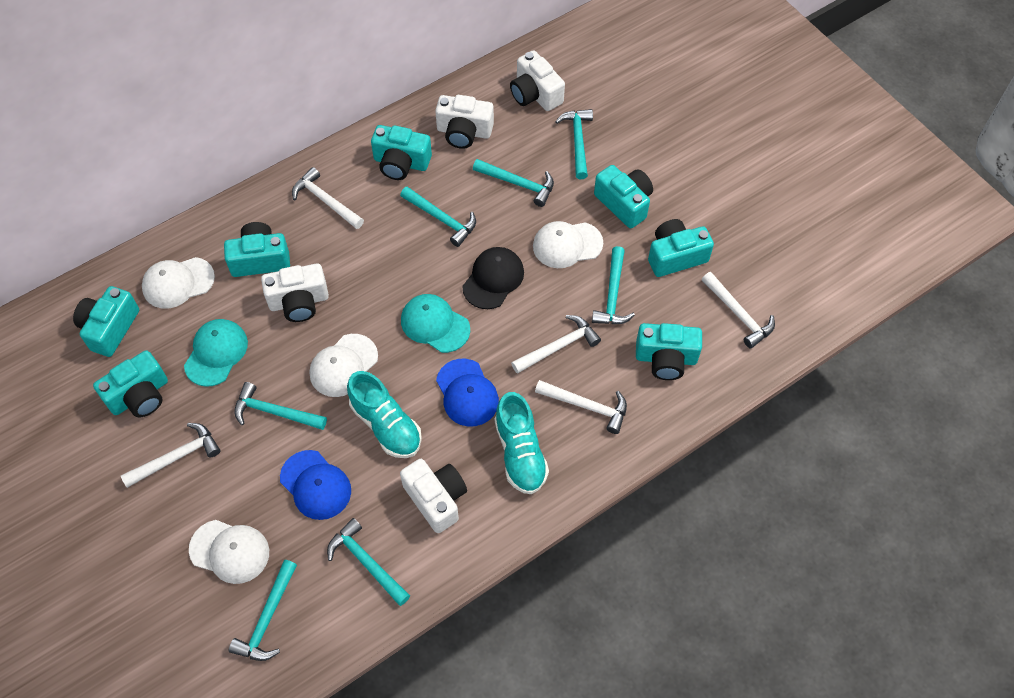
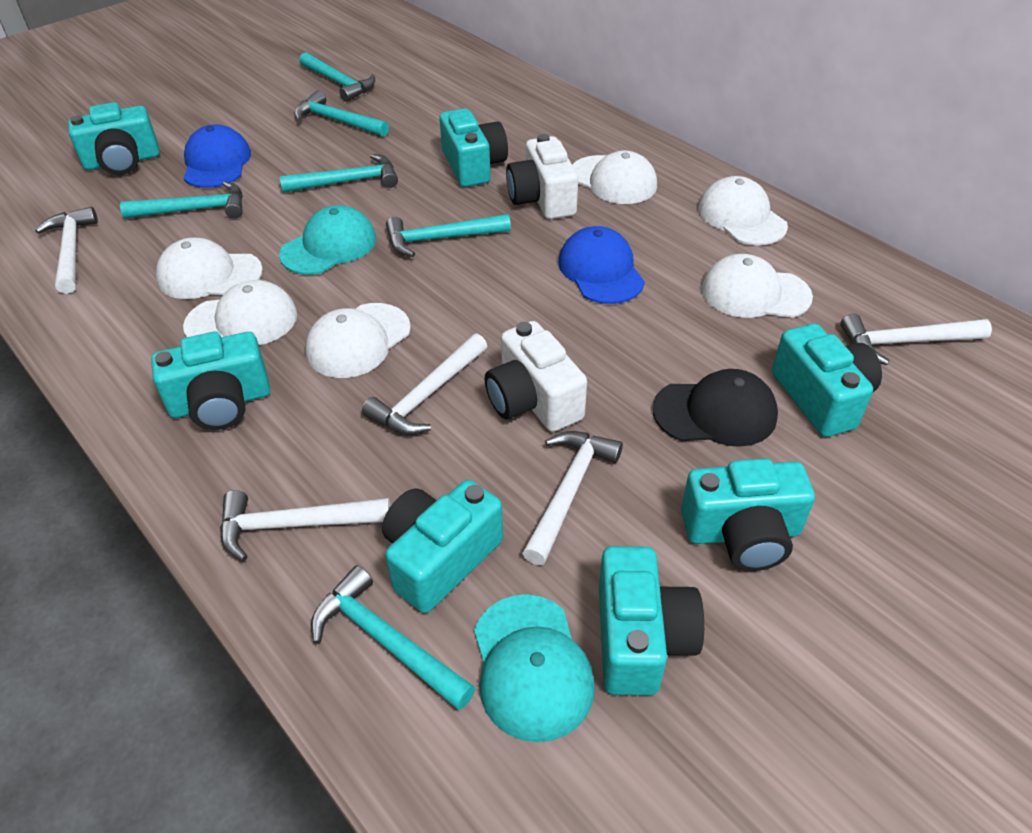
turquoise hammer: [229,560,297,661] [234,382,327,430] [327,518,410,606] [400,187,476,247] [473,159,554,207] [555,109,593,179] [592,246,635,324] = 7 -> [120,182,243,219] [280,154,398,193] [294,90,389,137] [299,52,375,102] [311,565,476,710] [386,214,511,257] = 6
turquoise shoe: [347,371,422,458] [495,392,549,494] = 2 -> none = 0
white camera: [261,263,329,322] [400,459,467,533] [435,95,494,149] [510,50,565,111] = 4 -> [485,321,587,432] [506,134,578,219] = 2
white cap: [142,257,215,309] [189,520,269,584] [310,334,378,397] [533,221,603,268] = 4 -> [156,238,263,299] [183,280,297,345] [305,303,411,378] [572,151,657,204] [698,176,788,245] [701,254,813,318] = 6

